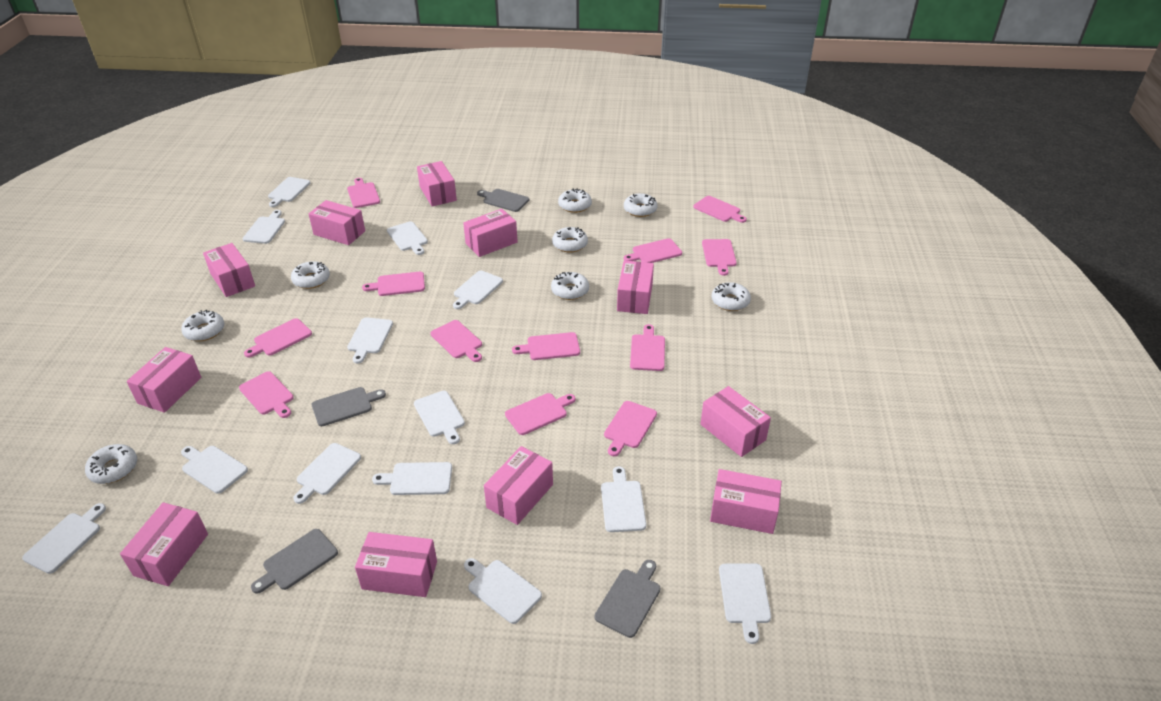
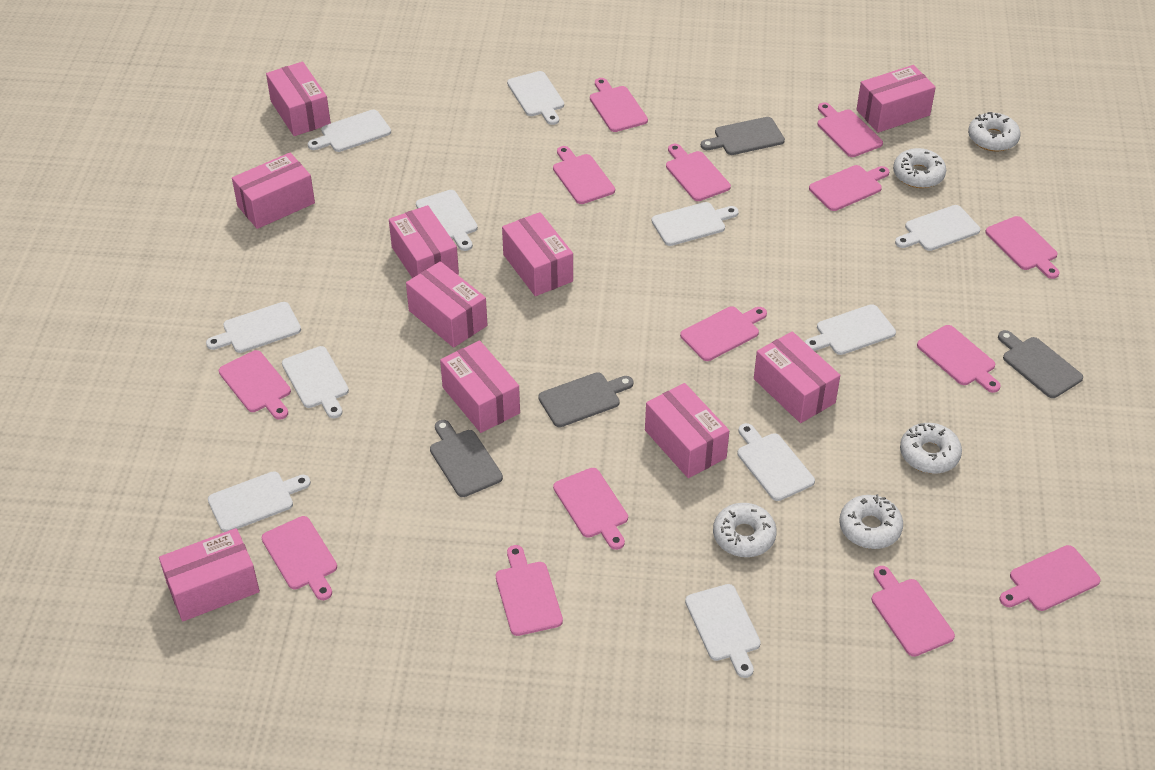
pink box: [120,502,208,586] [127,347,201,413] [203,243,255,297] [309,200,365,245] [355,532,437,597] [417,161,457,206] [463,209,518,257] [484,446,553,525] [617,260,654,314] [701,386,771,457] [710,469,782,534] = 11 -> [159,528,260,621] [232,153,315,229] [266,62,331,136] [389,205,459,278] [406,261,487,348] [440,340,520,433] [502,212,573,296] [645,383,729,478] [754,331,840,423] [856,65,936,133] = 10
pink cutting board: [239,371,294,418] [244,318,312,358] [347,178,380,208] [362,272,425,296] [431,320,482,362] [505,393,576,435] [512,332,580,360] [604,401,657,456] [624,238,682,263] [630,324,665,371] [693,196,747,223] [702,239,737,276] = 12 -> [219,350,291,420] [262,516,337,600] [496,545,563,636] [553,146,615,204] [553,468,628,550] [590,78,648,132] [666,144,731,201] [680,306,767,361] [809,165,889,211] [818,102,883,157] [872,566,955,657] [917,325,1001,393] [985,216,1059,279] [1000,545,1101,611] = 14
white cutting board: [22,503,106,574] [181,446,248,494] [242,210,285,244] [268,177,310,207] [293,443,361,504] [347,317,393,364] [372,462,452,495] [387,221,428,255] [414,391,465,444] [453,271,503,309] [464,558,542,624] [601,466,646,532] [719,564,771,644] = 13 -> [206,302,301,353] [208,471,311,532] [282,346,349,418] [308,110,391,152] [416,190,478,251] [507,71,564,125] [652,202,739,246] [685,584,761,678] [737,423,815,501] [805,304,896,355] [895,205,980,251] = 11
white donut: [85,444,137,484] [181,310,224,341] [291,261,330,289] [551,272,589,300] [552,227,588,252] [558,188,592,213] [624,193,658,217] [712,282,751,311] = 8 -> [713,503,777,557] [839,494,903,549] [893,148,946,188] [900,423,962,474] [968,112,1021,151] = 5

